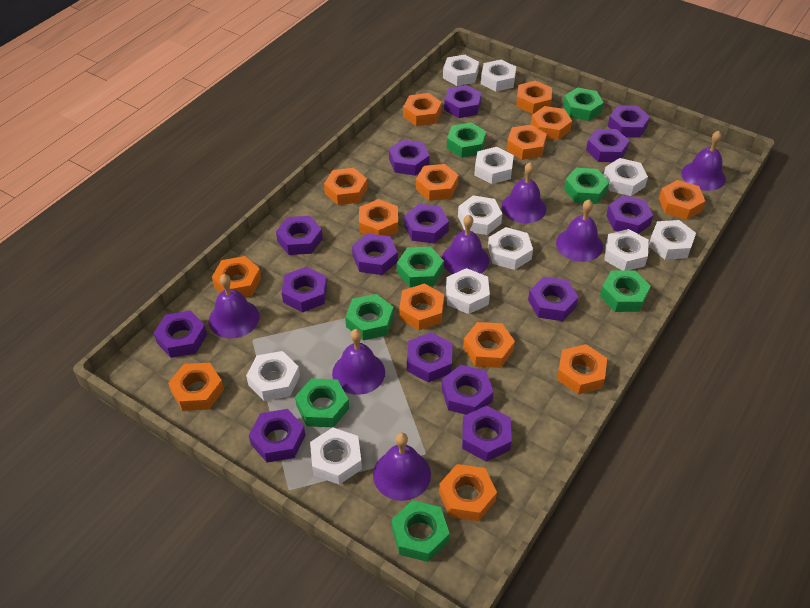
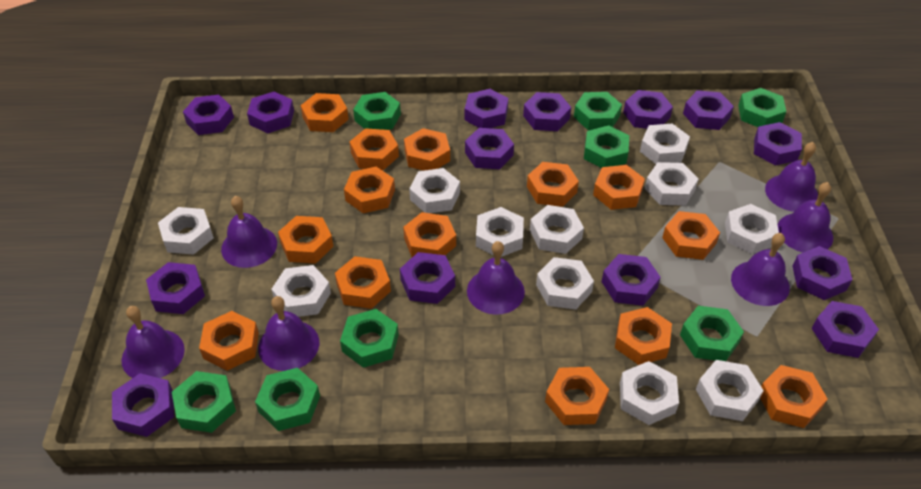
purple nut: [154,311,207,358] [249,409,305,463] [276,216,323,255] [282,267,327,312] [352,233,398,275] [389,139,430,176] [404,204,449,243] [407,332,453,383] [442,365,494,415] [444,85,482,118] [462,406,512,462] [528,277,578,321] [586,129,629,162] [606,195,653,234] [608,105,650,138] = 15 -> [112,373,174,437] [146,262,205,314] [183,95,234,135] [247,92,294,133] [400,252,455,304] [465,89,508,128] [465,128,514,169] [523,92,571,131] [602,254,661,306] [623,90,673,129] [683,90,734,130] [754,122,802,166] [792,246,853,300] [812,301,879,358] = 14

